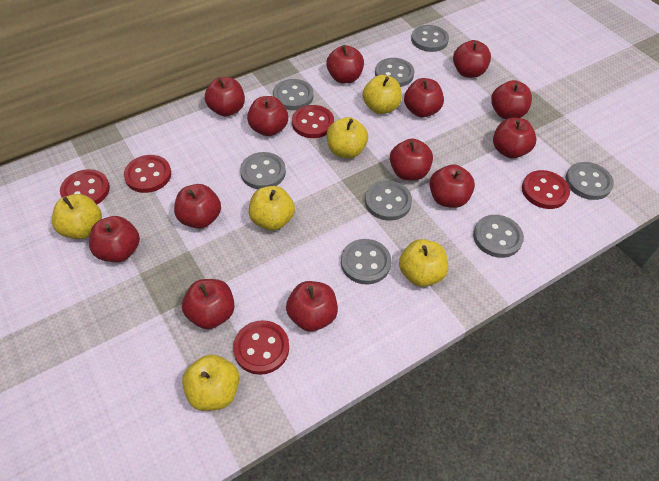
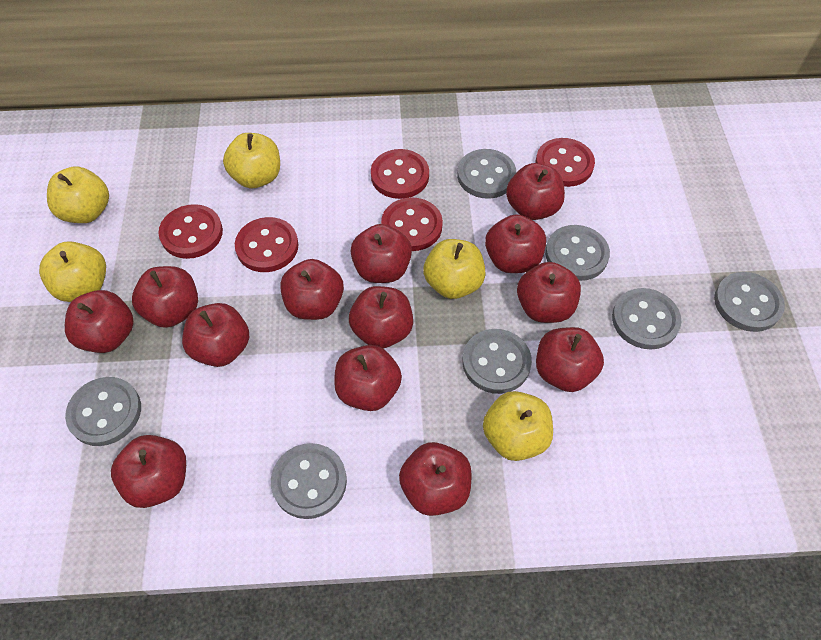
grey button: [240,152,286,189] [273,79,314,110] [341,239,391,285] [365,181,412,221] [375,58,414,87] [411,25,449,52] [473,215,524,258] [565,162,614,200] = 8 -> [65,377,141,446] [271,443,347,519] [457,149,516,199] [462,329,532,394] [545,225,610,281] [612,288,681,349] [714,272,785,332] = 7
yellow apple: [52,194,102,239] [182,354,239,411] [249,186,295,231] [327,117,368,158] [362,75,402,114] [399,239,448,287] = 6 -> [39,241,106,302] [47,166,109,223] [223,133,280,188] [423,239,486,299] [483,391,553,461] = 5

